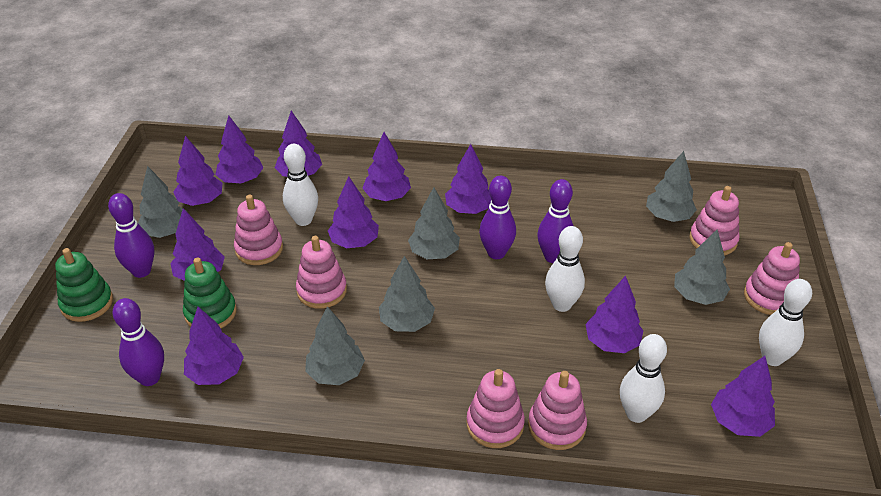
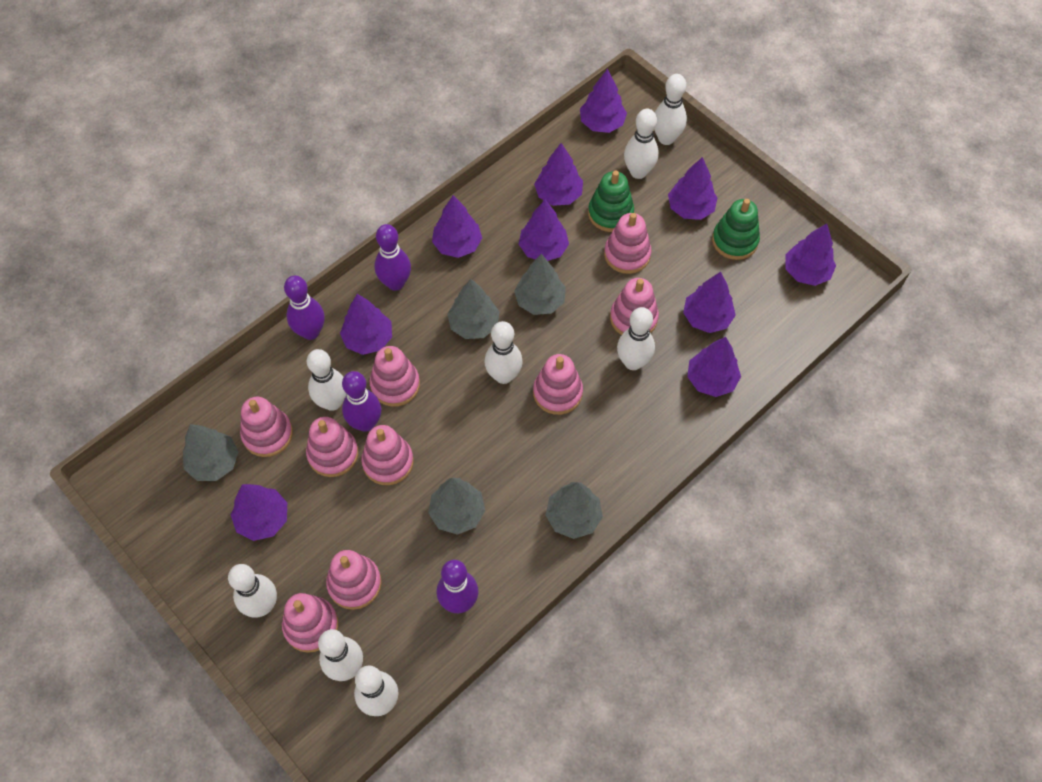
grey tree: [138,166,187,238] [305,306,365,385] [379,256,435,332] [408,187,460,259] [646,151,697,222] [674,230,730,305] = 6 -> [183,424,239,481] [428,478,485,535] [447,279,500,339] [514,254,566,315] [546,482,603,539] = 5
pink stacking toy: [234,195,283,265] [296,236,347,309] [467,369,525,448] [528,371,587,450] [689,186,740,255] [744,242,800,315] = 6 -> [240,396,293,457] [282,593,338,653] [306,417,358,477] [326,550,382,610] [361,425,414,485] [370,346,420,407] [533,354,583,415] [604,213,651,274] [610,278,659,335] = 9
white bowling pin: [283,144,318,226] [545,226,585,312] [620,334,667,423] [759,279,812,366] = 4 -> [228,564,277,618] [307,349,347,411] [318,629,363,681] [354,666,398,716] [485,321,523,384] [617,307,655,370] [624,109,659,179] [654,74,687,145] = 8

